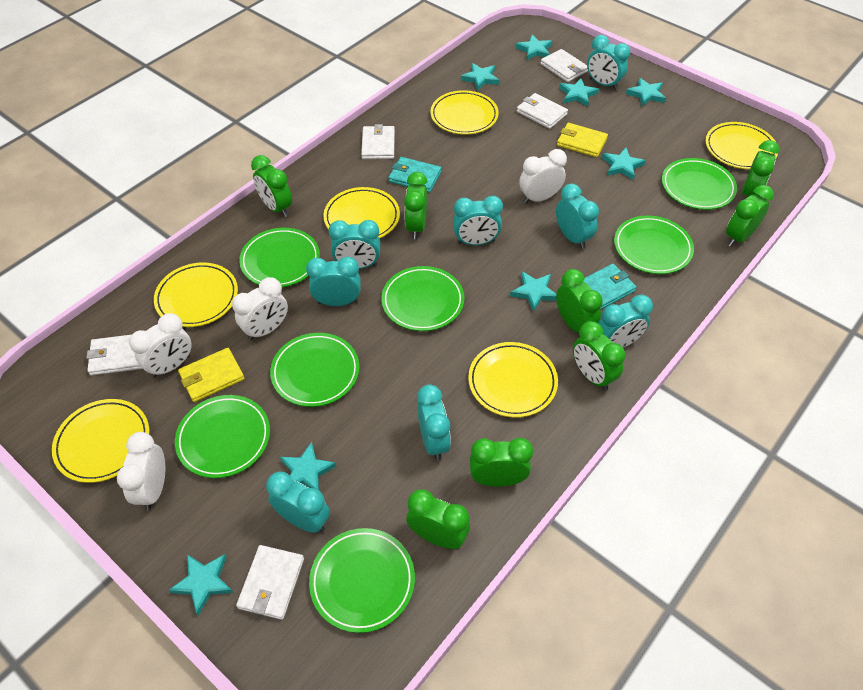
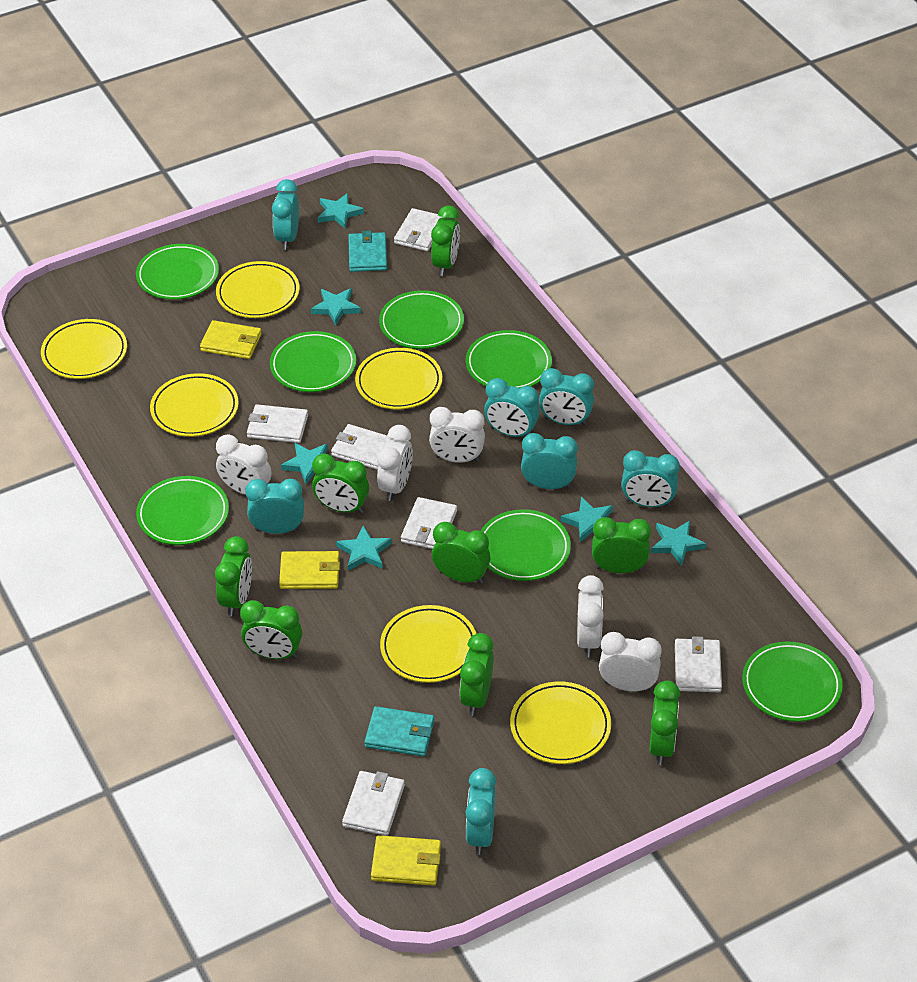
turquoise clock: [266,472,330,533] [306,257,361,306] [329,220,380,269] [417,384,451,461] [453,196,503,245] [556,184,599,249] [587,35,630,90] [598,295,653,348] = 8 -> [245,479,304,534] [272,179,299,250] [466,768,496,855] [484,378,539,437] [521,433,578,489] [539,368,594,426] [621,450,680,507] = 7
turquoise star: [169,554,233,616] [280,442,336,490] [461,63,499,91] [510,271,557,312] [516,35,552,60] [559,78,599,107] [602,148,646,180] [626,78,666,106] = 8 -> [281,443,328,485] [311,288,361,325] [318,193,364,228] [336,526,392,571] [561,497,613,542] [651,520,706,566] = 6
white clock: [117,432,165,510] [129,313,192,378] [232,277,288,341] [519,149,567,204] = 4 -> [216,435,272,495] [377,425,413,501] [429,407,485,463] [577,575,604,657] [599,632,661,691] = 5
white wallet: [87,335,143,375] [236,545,304,620] [361,124,395,159] [517,93,568,129] [541,49,588,82] = 5 -> [247,404,308,443] [331,424,390,470] [342,771,405,836] [394,208,446,251] [401,497,457,549] [675,636,722,692] = 6
yellow wallet: [178,348,245,402] [557,123,608,157] = 2 -> [200,320,262,359] [279,551,340,589] [371,835,441,886] = 3

